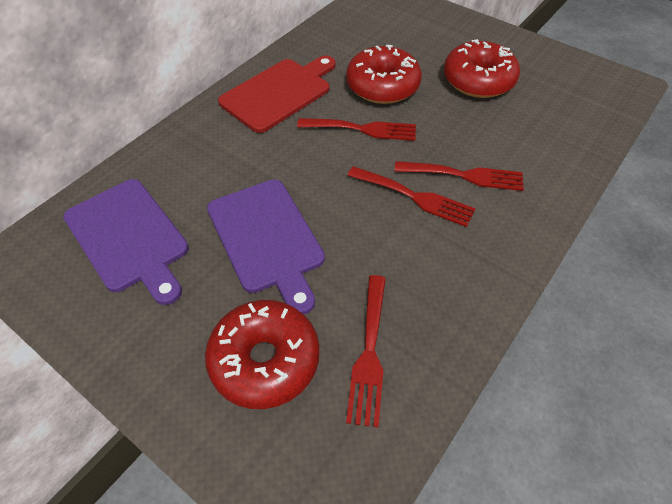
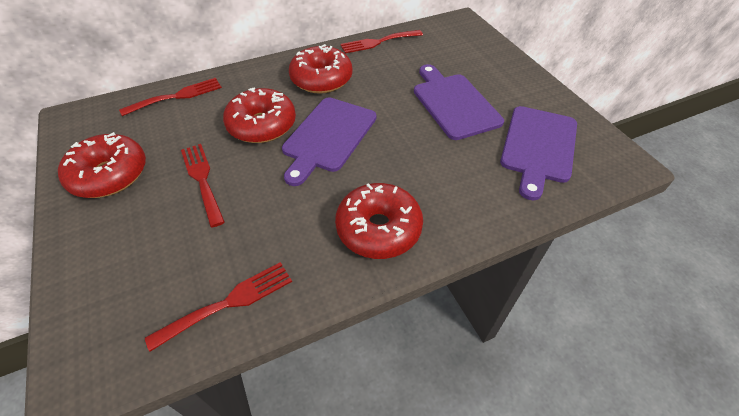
purple cutting board: [63,179,189,305] [207,179,325,314] = 2 -> [282,97,376,186] [414,64,504,140] [500,106,577,201] = 3
red cutting board: [218,56,336,133] = 1 -> none = 0
red donut: [205,300,319,409] [346,45,422,104] [444,39,520,98] = 3 -> [58,132,146,198] [223,87,296,143] [289,44,353,94] [335,183,423,259] = 4

